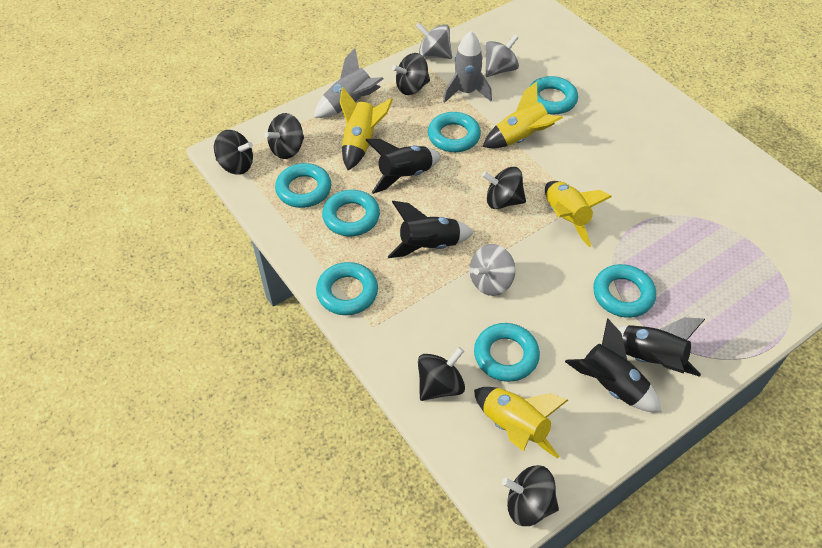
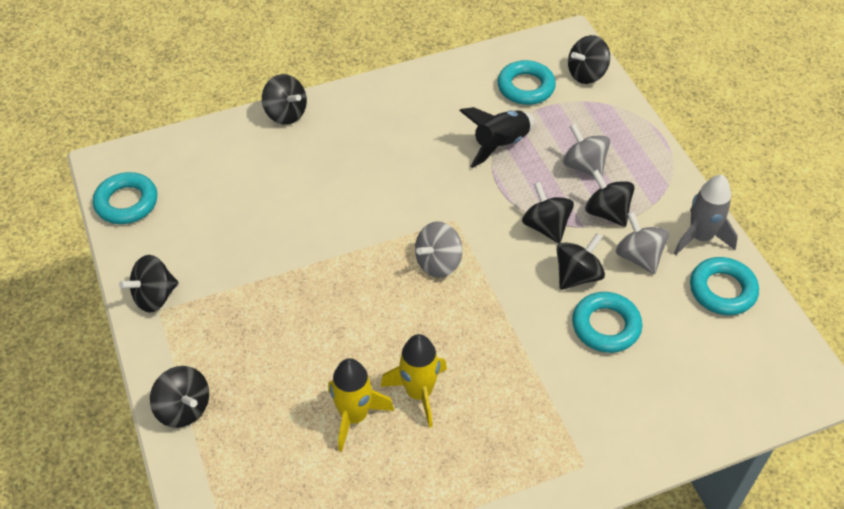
black rocket: [366,139,441,194] [388,201,474,258] [565,318,661,412] [602,317,705,377] = 4 -> [459,107,535,168] = 1
black spinning top: [214,130,253,175] [264,113,304,159] [392,53,430,95] [418,347,465,401] [482,167,526,209] [502,465,559,526] = 6 -> [119,255,178,313] [150,366,209,428] [262,74,307,125] [522,182,574,244] [556,233,605,290] [568,35,610,84] [585,169,635,227] = 7
grey rocket: [314,49,383,118] [443,31,492,103] = 2 -> [674,175,738,255] = 1
turquoise ring: [275,163,331,208] [316,262,378,315] [322,190,380,236] [428,112,481,152] [474,323,540,382] [529,76,578,114] [593,264,656,318] = 7 -> [93,172,157,224] [497,60,556,105] [572,292,642,353] [690,257,759,315] = 4
yellow rocket: [340,87,393,170] [474,387,568,459] [483,81,563,148] [545,181,612,247] = 4 -> [328,358,394,452] [380,334,447,428] = 2

